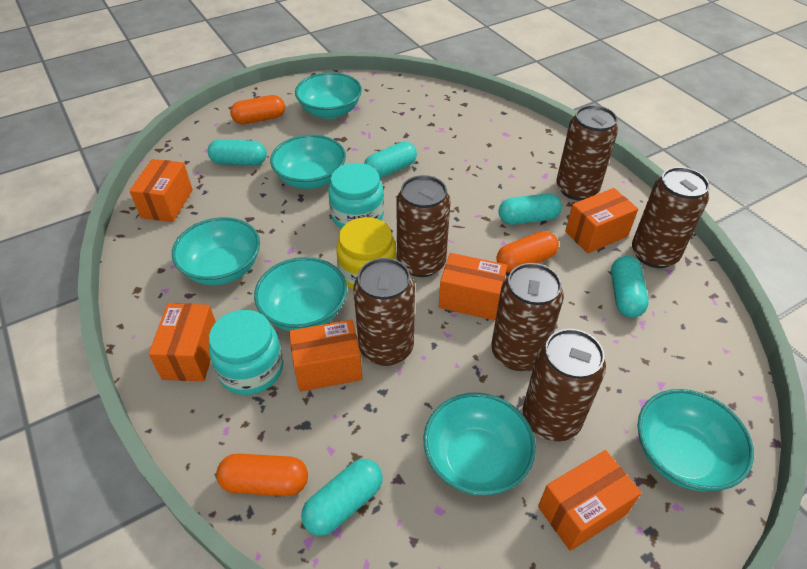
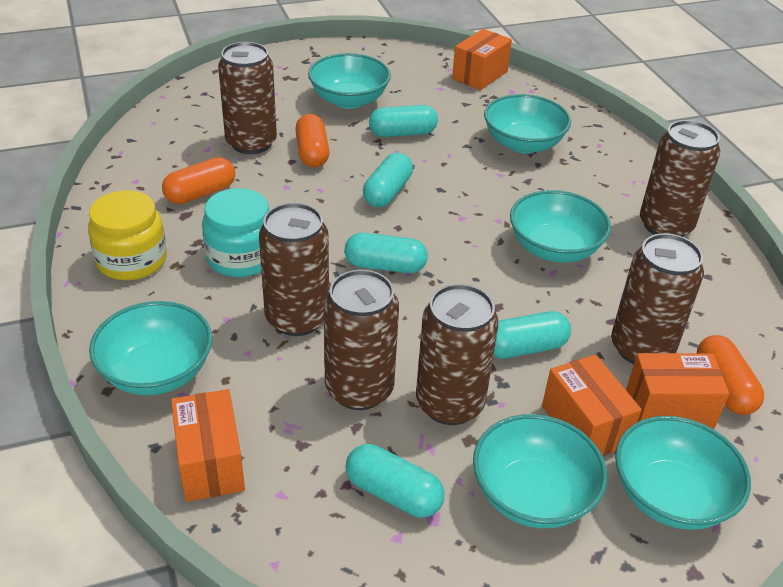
orange box: [129,159,193,222] [148,303,216,381] [289,320,362,392] [439,253,507,321] [538,450,642,551] [565,188,638,253] = 6 -> [171,389,245,502] [452,29,512,90] [542,354,642,456] [626,353,729,429] = 4
turquoise jar: [209,310,283,395] [328,163,384,229] = 2 -> [202,188,269,277] = 1

